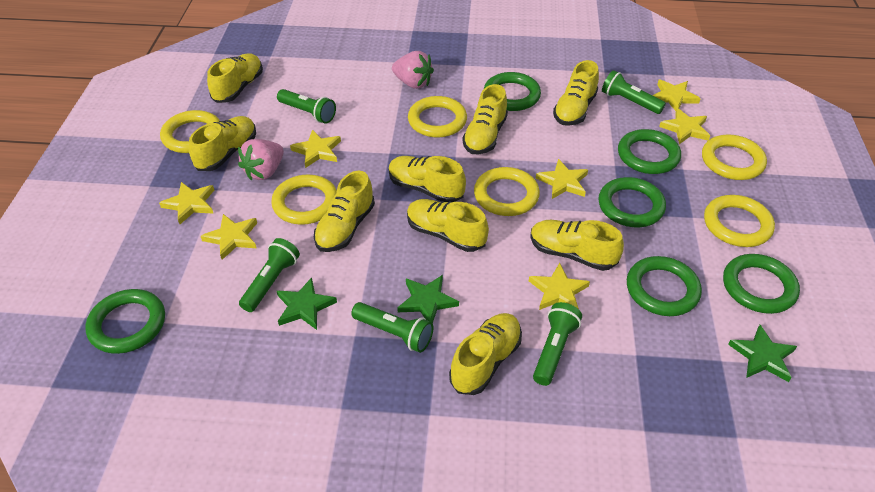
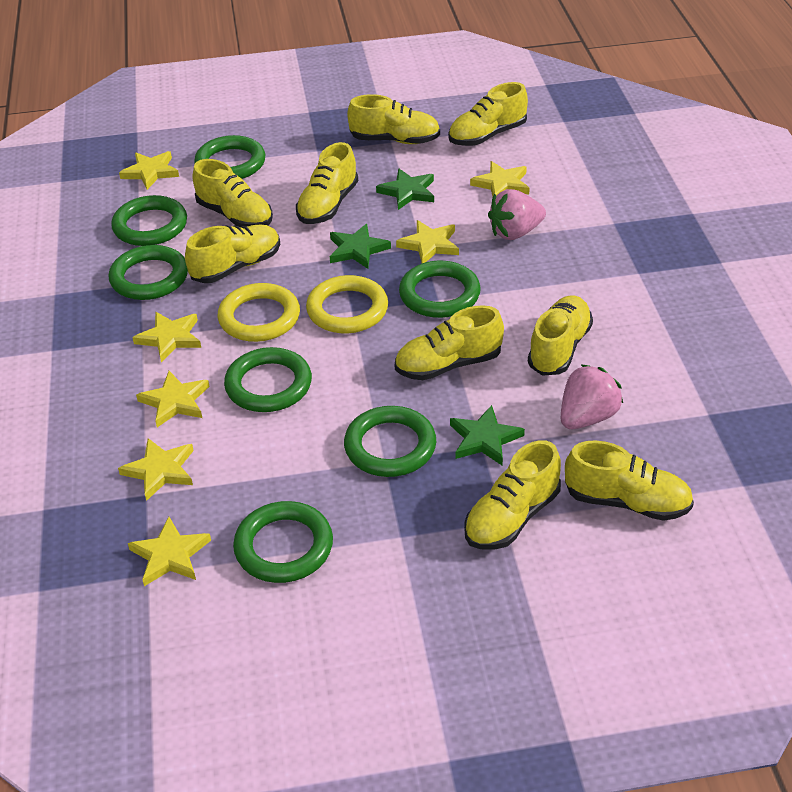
green flashlight: [239,238,300,312] [277,89,336,124] [351,302,433,353] [533,302,582,386] [602,70,666,114] = 5 -> none = 0
green ring: [85,289,165,354] [484,72,541,111] [599,177,666,227] [618,129,681,174] [627,256,702,316] [723,254,800,314] = 6 -> [109,245,188,300] [111,195,187,246] [194,135,265,179] [224,347,312,412] [233,501,333,583] [344,406,436,477] [399,261,481,318] = 7
yellow ring: [160,110,220,153] [271,175,337,225] [408,96,467,137] [474,167,540,216] [702,135,767,180] [704,195,775,247] = 6 -> [218,283,300,342] [306,275,388,334] = 2

